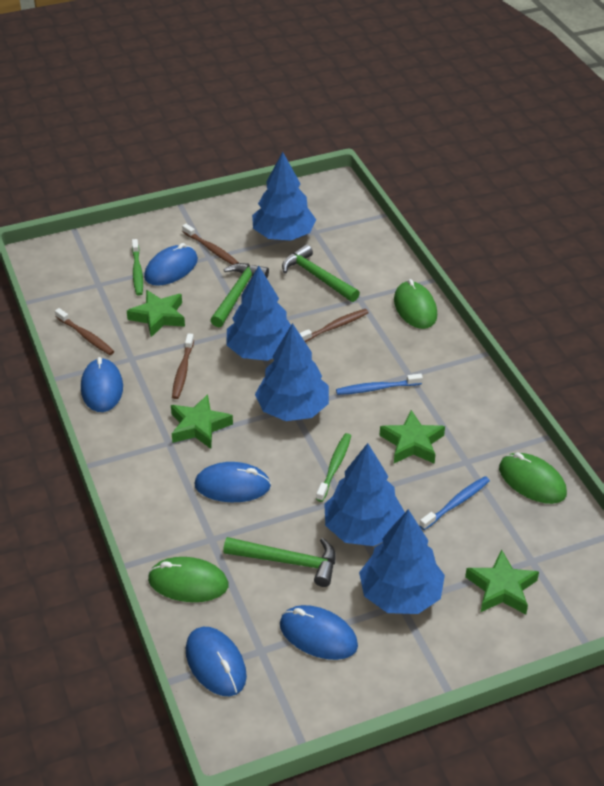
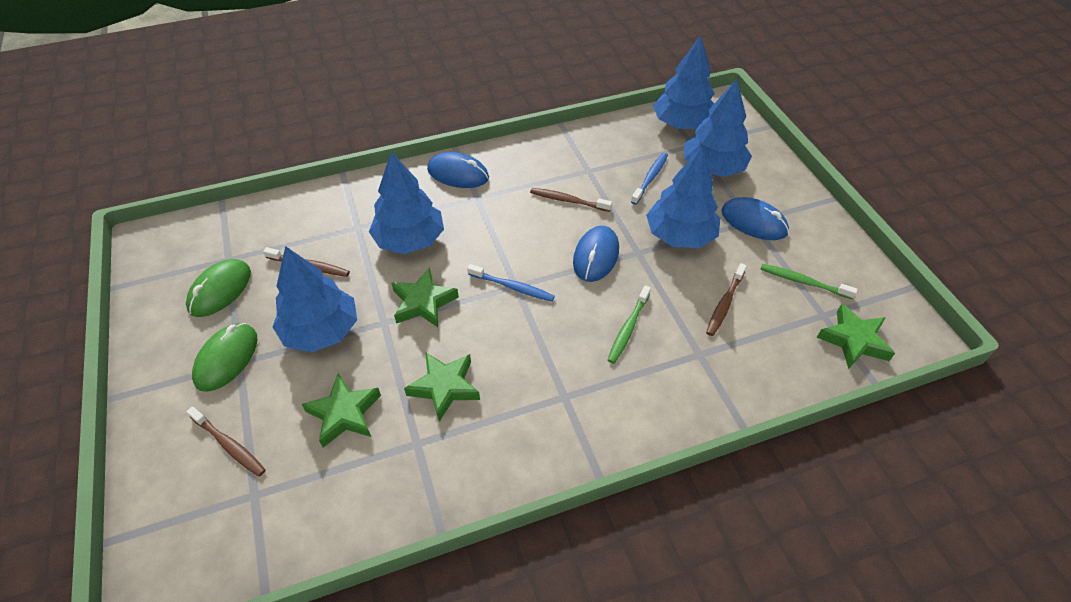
blue mouse: [81,357,123,412] [144,243,198,286] [186,627,247,696] [194,462,271,502] [280,605,358,660] = 5 -> [427,152,489,188] [573,226,619,282] [721,197,789,240] = 3
green hammer: [210,263,269,327] [223,537,336,587] [282,244,360,302] = 3 -> none = 0
green mouse: [148,557,228,602] [394,279,437,329] [499,453,567,504] = 3 -> [186,259,251,317] [192,323,257,392] = 2

